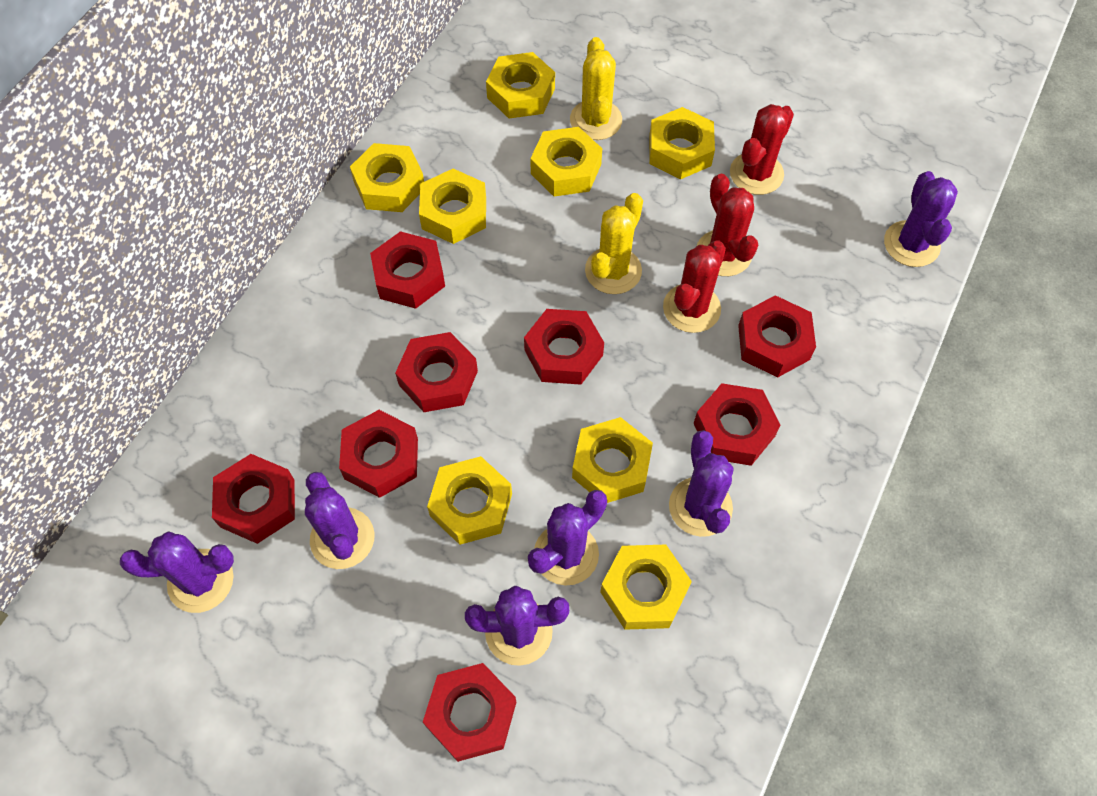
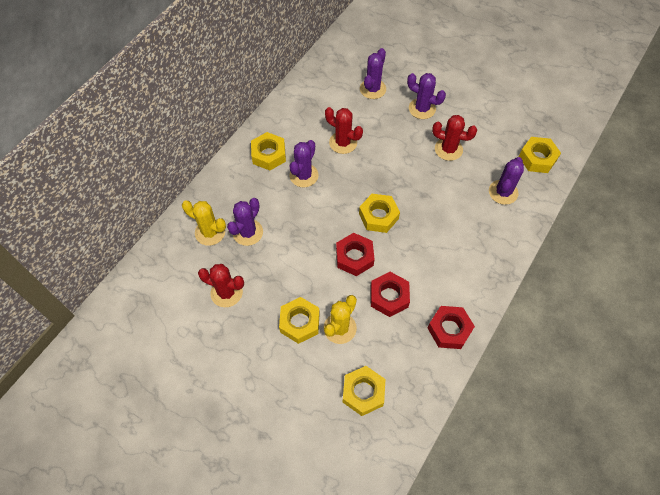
purple cactus: [120,531,234,613] [305,472,375,569] [465,585,569,666] [528,490,607,586] [669,430,733,537] [884,171,958,267] = 6 -> [227,198,263,246] [289,140,319,187] [360,48,386,99] [407,73,446,119] [489,157,524,205] = 5
red nut: [212,454,295,544] [339,410,418,498] [370,231,445,309] [395,332,478,412] [423,663,516,762] [524,309,604,385] [694,383,781,466] [738,295,816,378] = 8 -> [336,233,375,276] [371,272,410,317] [428,306,475,349] = 3
yellow nut: [350,143,424,212] [419,168,486,244] [427,456,512,545] [486,52,555,119] [530,127,602,197] [572,417,653,503] [600,545,692,630] [649,107,715,179] = 8 -> [251,132,286,171] [279,297,320,344] [343,366,385,416] [359,194,400,233] [518,137,561,173] = 5

